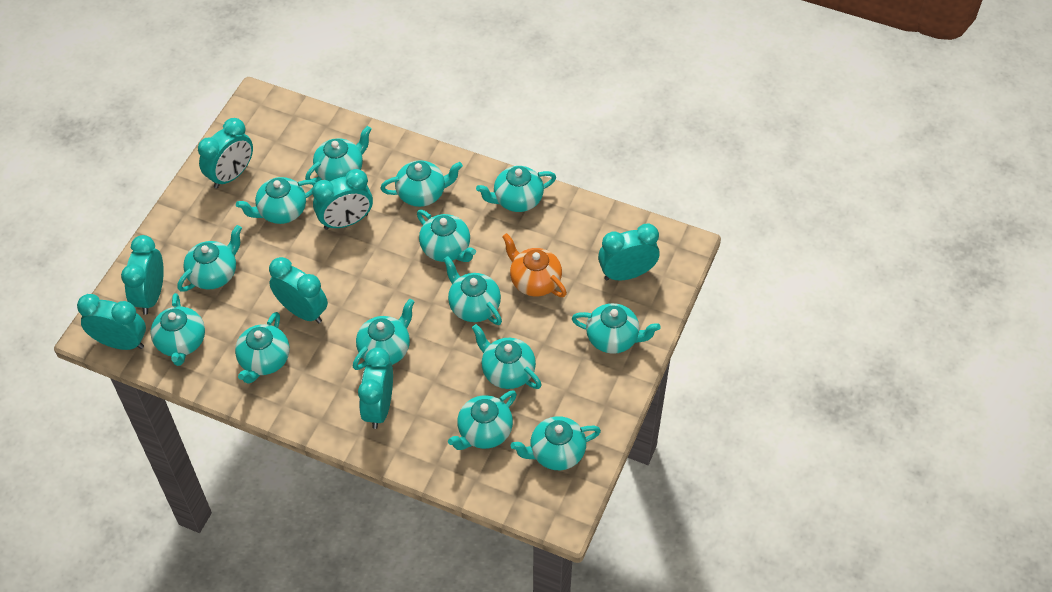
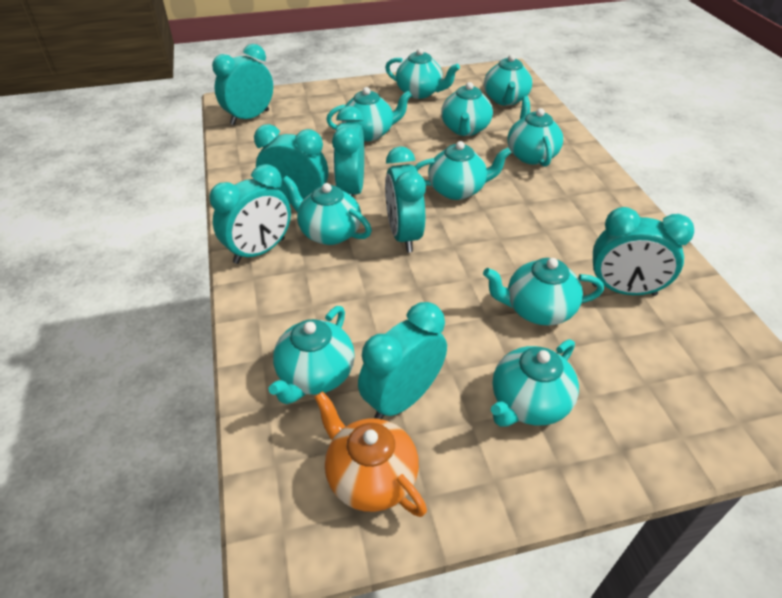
turquoise teapot: [150,293,205,366] [177,225,242,292] [235,312,290,384] [236,177,316,224] [305,126,372,182] [353,299,415,370] [381,160,463,207] [417,210,476,262] [443,256,502,325] [448,390,517,450] [472,324,542,389] [476,166,556,212] [511,416,601,470] [572,303,661,354] = 14 -> [269,306,355,404] [282,176,372,245] [326,87,412,141] [385,48,460,99] [415,141,511,200] [441,82,493,136] [483,258,604,326] [484,54,532,106] [491,339,579,427] [507,96,563,167] = 10

